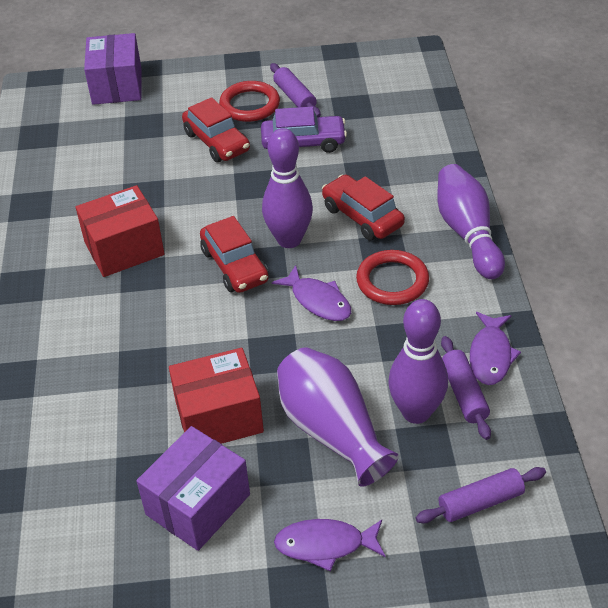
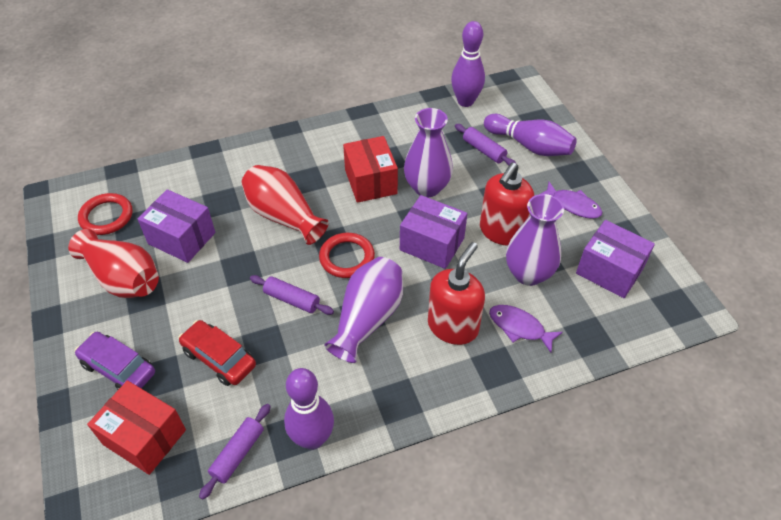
purple box: [84,33,142,105] [136,426,250,551] = 2 -> [138,189,215,263] [400,195,468,269] [576,220,655,298] = 3
purple fish: [272,265,351,321] [274,519,386,571] [470,312,521,385] = 3 -> [489,305,563,353] [541,182,602,219] = 2
purple vase: [277,347,399,487] = 1 -> [324,257,403,363] [404,108,453,197] [506,194,564,286] = 3
red car: [182,97,250,162] [200,216,269,293] [322,174,405,240] = 3 -> [178,320,256,386] = 1
red soap dispenser: none = 0 -> [428,242,485,345] [480,162,534,246] = 2
red vase: none = 0 -> [68,229,159,298] [241,165,329,245] = 2

